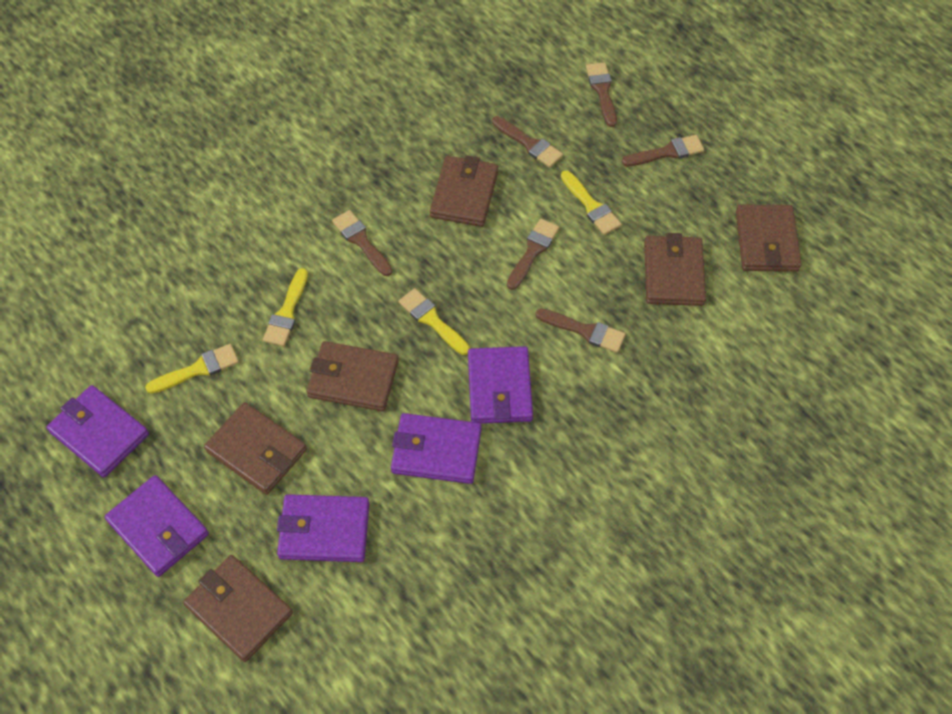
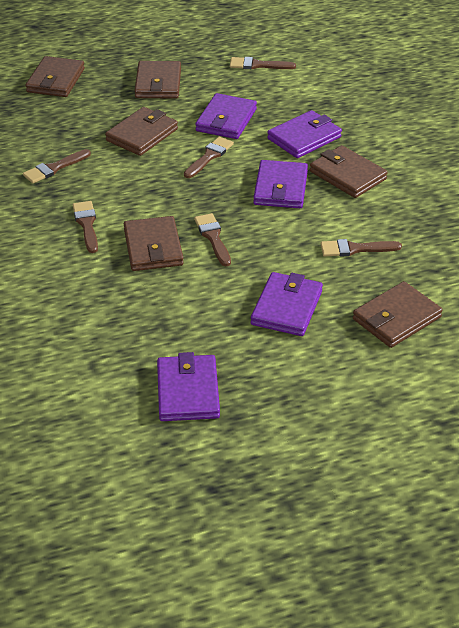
yellow brush: [145,344,239,394] [263,268,308,346] [399,288,470,355] [561,170,621,235] = 4 -> none = 0

